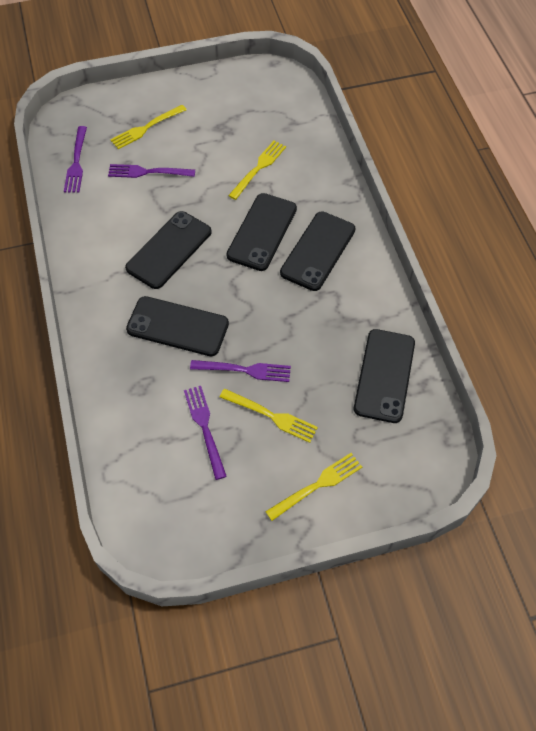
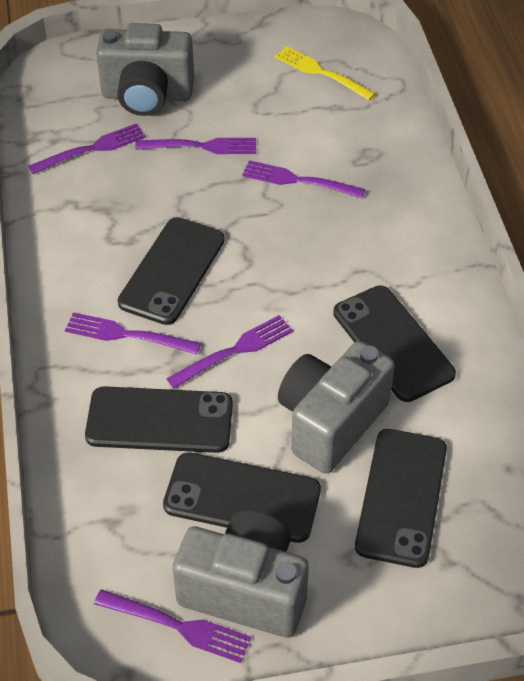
grey camera: none = 0 -> [96,23,194,116] [173,510,309,638] [278,341,395,474] = 3
purple fork: [64,126,87,193] [108,164,195,178] [184,386,227,480] [190,360,291,382] = 4 -> [28,123,146,174] [65,312,201,355] [94,589,251,663] [135,138,256,154] [166,315,293,389] [242,160,365,198] = 6
yellow fork: [110,105,187,149] [220,389,318,443] [228,141,286,200] [265,453,362,521] = 4 -> [274,46,375,100] = 1

